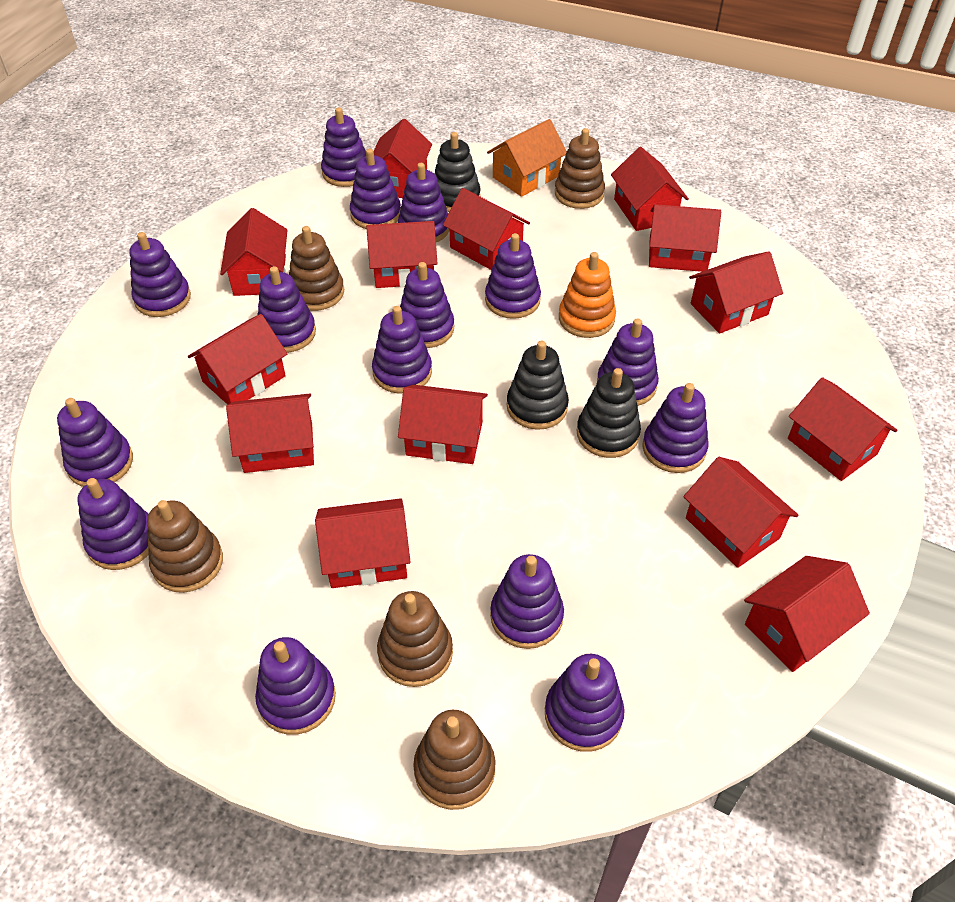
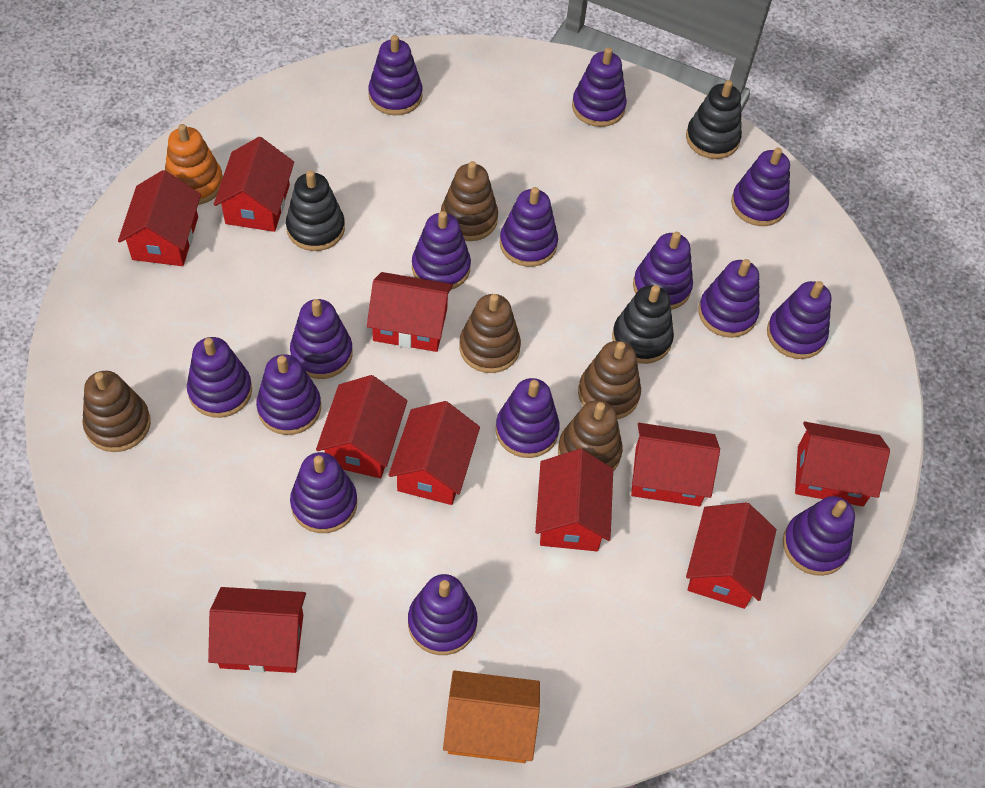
red house: [188,314,288,405] [220,208,287,296] [226,394,314,473] [315,498,410,588] [366,221,438,288] [374,119,432,198] [398,385,488,464] [443,188,530,270] [611,147,689,231] [649,204,721,272] [683,457,799,568] [689,251,783,334] [744,556,870,672] [788,377,897,481] = 14 -> [118,170,201,266] [208,587,306,673] [214,137,294,232] [316,375,407,478] [367,272,453,352] [388,401,480,505] [535,449,613,551] [631,423,720,507] [686,503,776,609] [795,422,890,506] = 10

